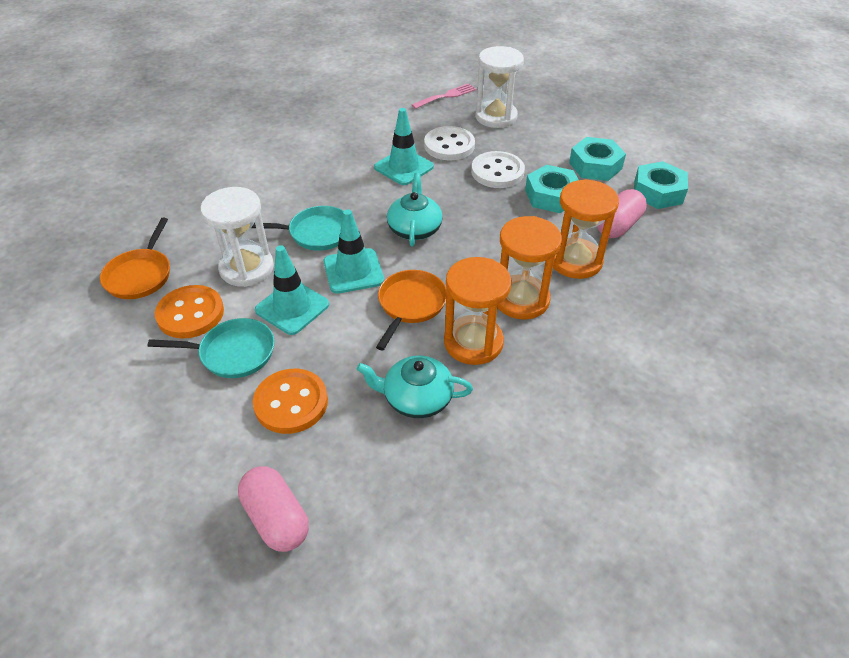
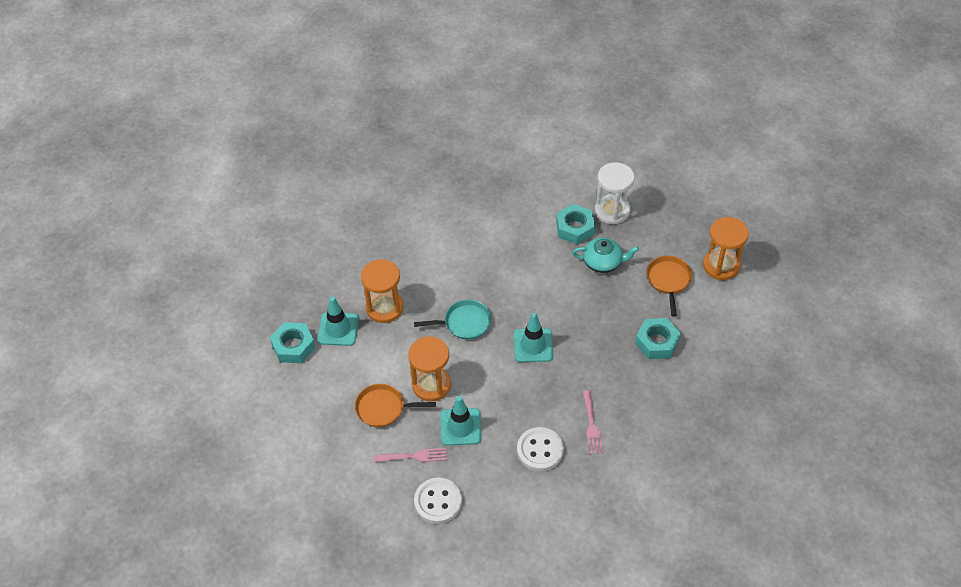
orange button: [155,285,224,339] [253,369,328,434] = 2 -> none = 0
pink capsule: [238,466,309,552] [597,189,647,238] = 2 -> none = 0
pink fork: [412,83,476,109] = 1 -> [374,448,447,462] [583,390,603,454] = 2
turquoise pan: [148,318,274,378] [251,206,344,251] = 2 -> [414,300,491,340] = 1
turquoise teapot: [357,356,473,418] [387,173,442,247] = 2 -> [572,238,639,273] = 1
white hourglass: [201,187,274,287] [475,46,524,128] = 2 -> [595,162,635,225] = 1

